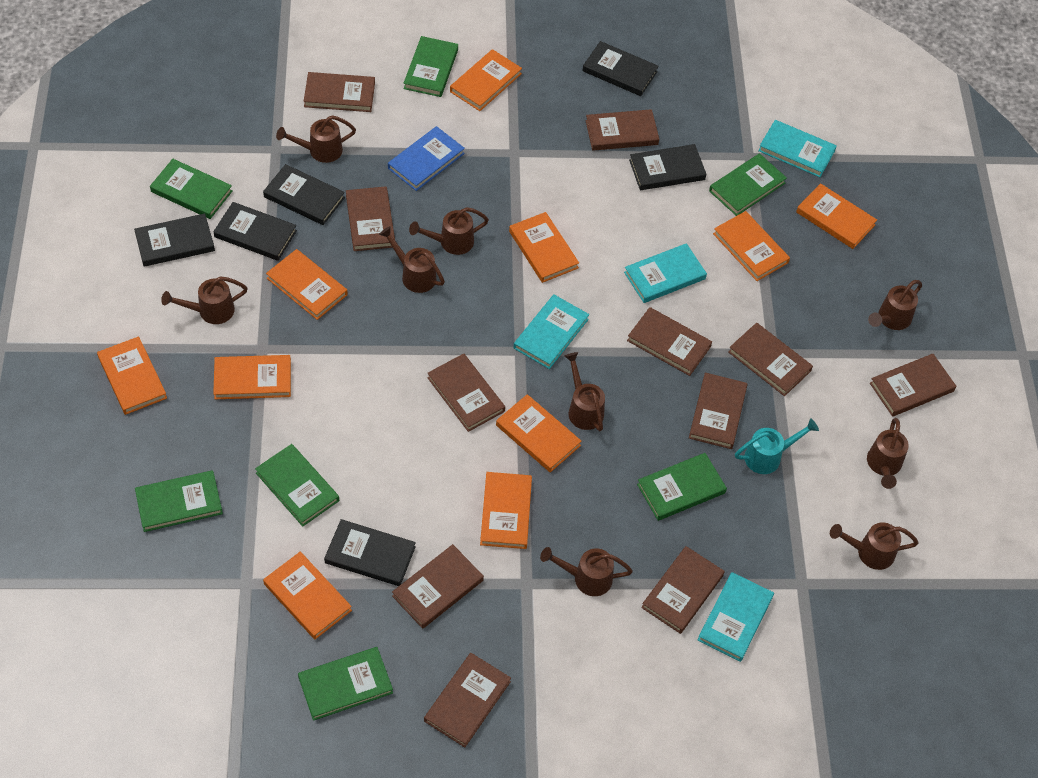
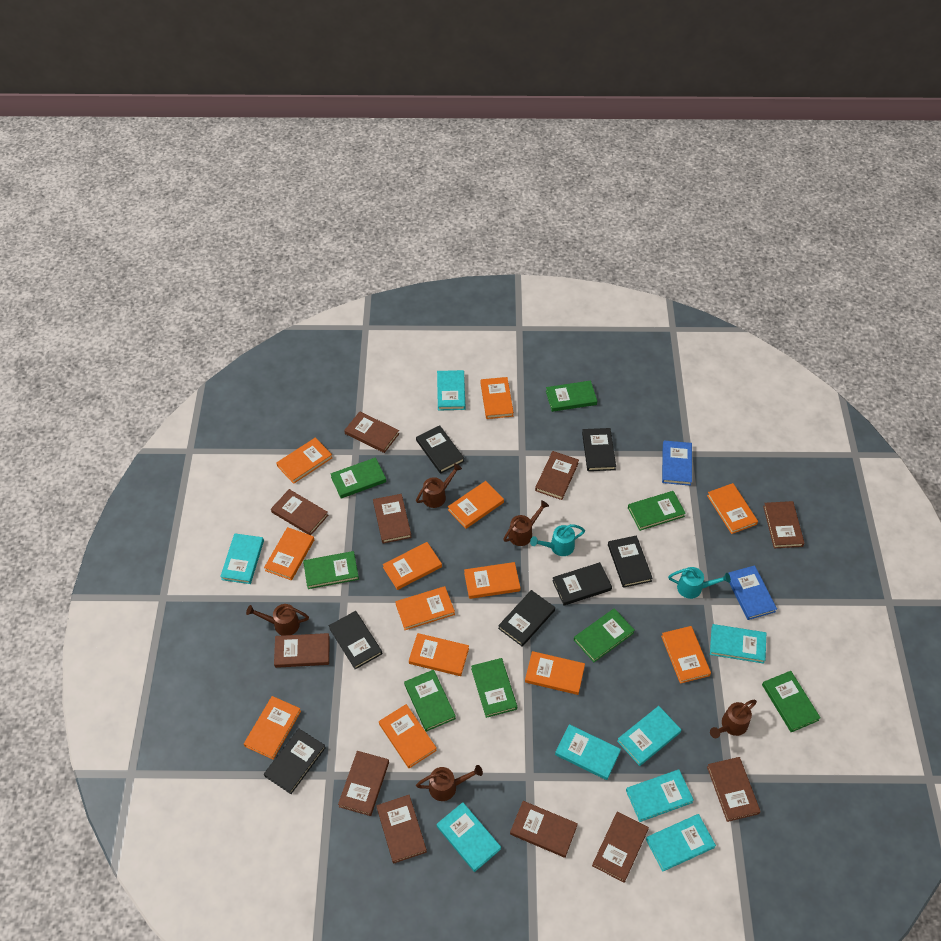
black book: [134,214,215,267] [213,202,297,261] [263,164,345,225] [324,519,416,586] [583,41,659,96] [629,144,707,190] = 6 -> [264,728,326,794] [329,611,382,669] [416,425,464,474] [498,590,555,647] [552,562,612,606] [582,428,616,471] [608,535,653,588] = 7
blue book: [388,126,465,191] = 1 -> [662,440,692,486] [728,565,777,620] = 2
brown watering can: [161,276,248,324] [276,115,356,163] [379,226,445,293] [409,207,489,255] [540,547,633,596] [565,352,605,431] [830,522,918,570] [867,418,909,489] [868,280,922,330] = 9 -> [246,604,309,636] [416,463,462,508] [416,765,483,801] [503,500,549,546] [710,700,757,738] = 5
green book: [135,470,223,532] [150,159,233,219] [255,444,339,527] [298,647,393,721] [404,36,458,97] [637,453,727,521] [709,153,787,216] = 7 -> [303,551,359,589] [331,457,386,498] [404,670,456,732] [471,658,517,718] [546,381,597,412] [574,608,635,662] [628,491,686,531] [762,671,821,732] = 8
orange book: [97,336,167,415] [213,355,291,399] [263,551,352,639] [266,249,348,320] [450,49,522,111] [480,472,532,549] [496,394,582,473] [509,212,579,283] [713,211,790,281] [796,183,877,249] = 10 -> [244,696,301,760] [264,527,314,581] [277,438,332,484] [379,704,437,768] [383,542,442,590] [395,586,455,630] [409,633,469,676] [448,481,504,529] [464,562,520,599] [481,377,514,419] [525,651,585,695] [661,626,711,684] [707,483,758,534] = 13
turquoise book: [514,295,589,369] [624,243,707,303] [698,572,774,662] [758,120,837,177] = 4 -> [220,533,264,584] [437,370,465,411] [437,802,501,872] [555,724,621,780] [617,706,681,766] [626,769,694,822] [646,814,716,872] [710,624,766,664] = 8
turquoise watering can: [735,418,819,474] = 1 -> [530,524,585,556] [668,567,731,599] = 2

